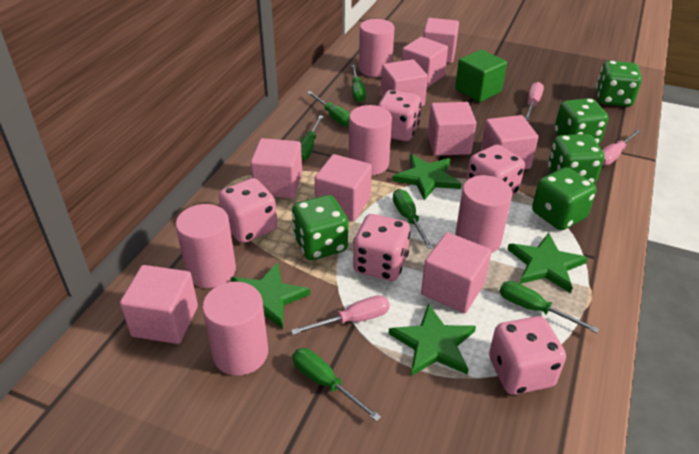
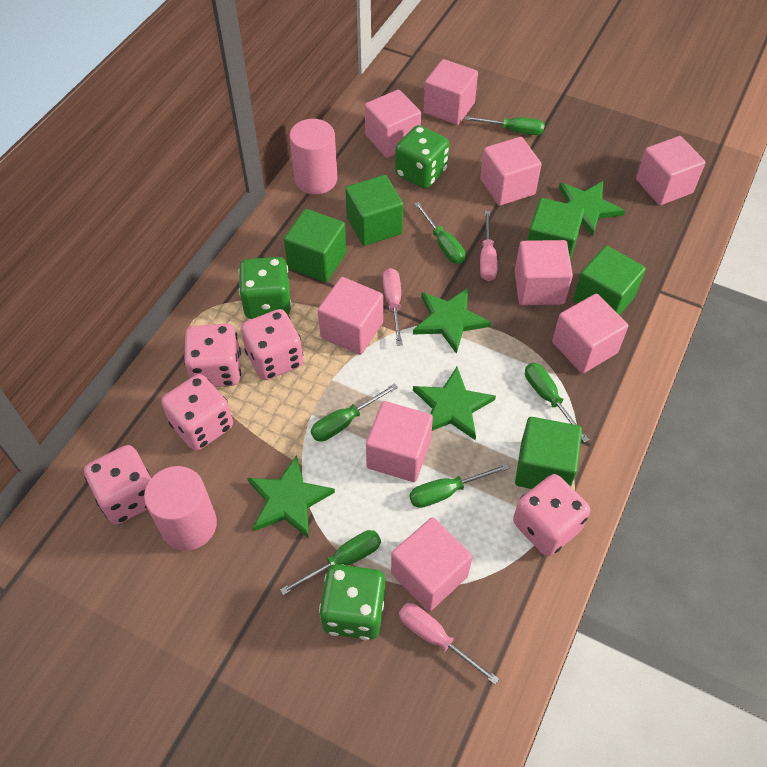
green cube: [455,50,507,102] = 1 -> [284,209,347,282] [345,175,403,246] [515,417,582,489] [527,198,584,260] [573,246,646,315] = 5
green dice: [292,195,348,260] [532,167,597,230] [548,134,604,184] [554,98,608,145] [596,60,642,107] = 5 -> [238,257,292,319] [319,564,385,640] [395,125,449,189] = 3
pink cylinder: [175,204,236,288] [202,282,268,376] [349,105,392,175] [359,19,394,77] [455,175,512,253] = 5 -> [144,466,217,551] [289,119,337,194] = 2

